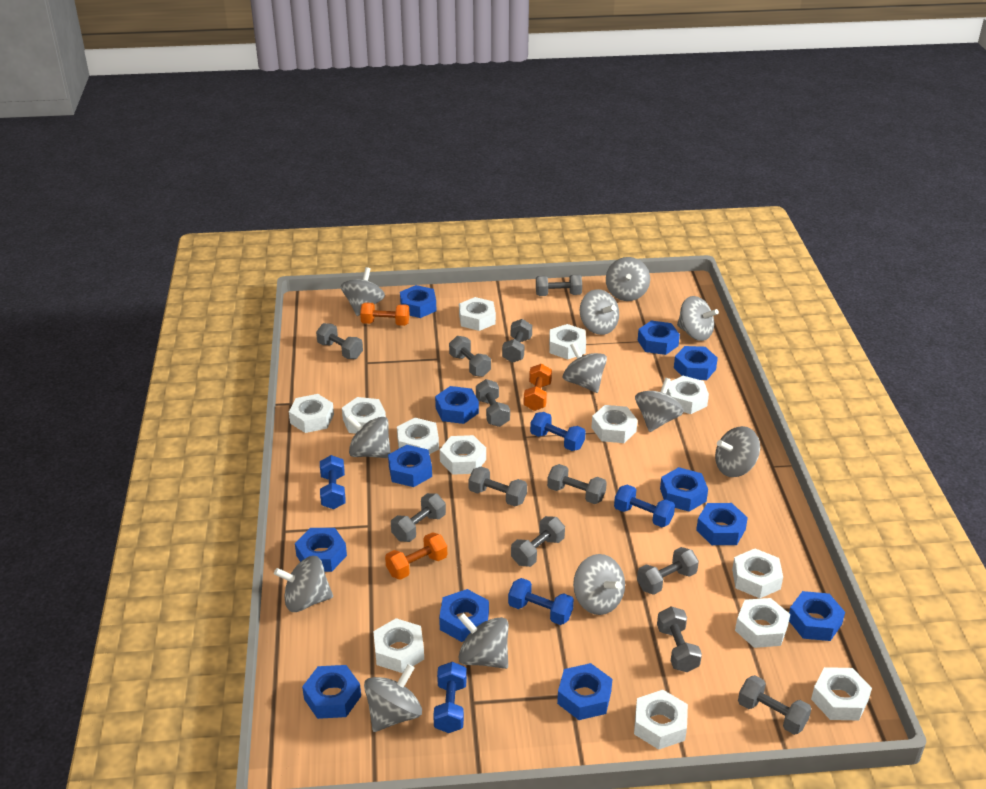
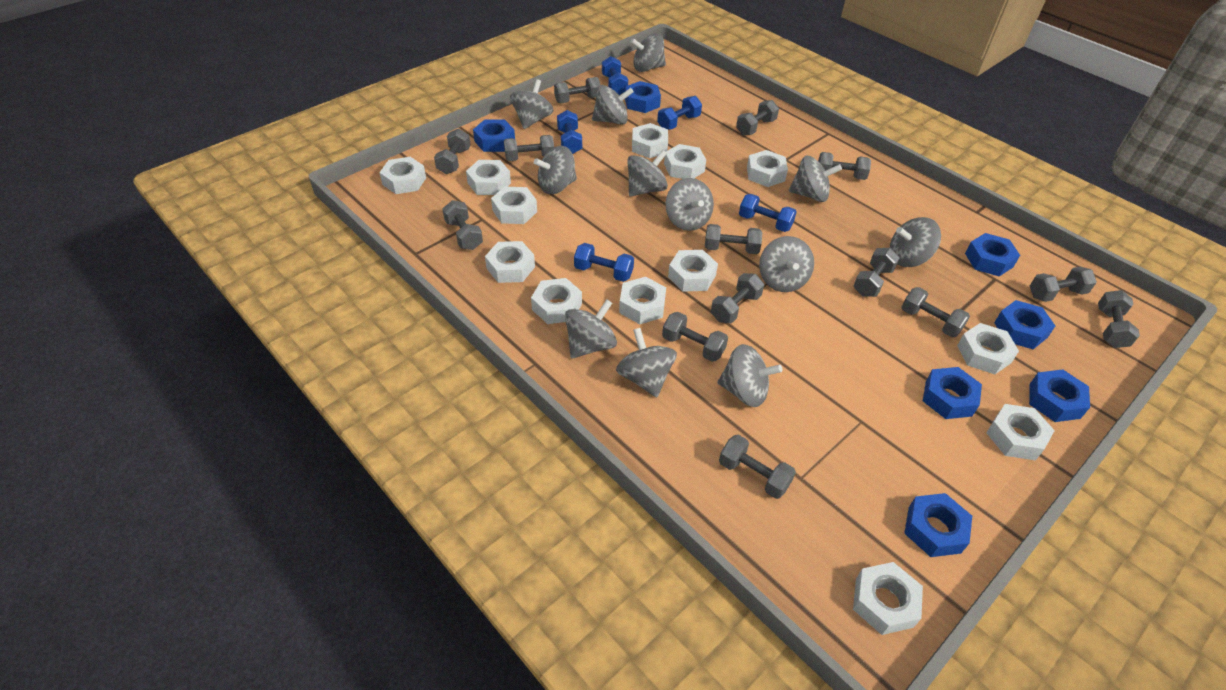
blue nut: [295,528,347,572] [302,665,361,719] [388,445,432,487] [400,285,437,318] [435,386,479,424] [439,589,489,642] [557,663,612,720] [638,321,680,355] [660,467,708,512] [674,346,718,380] [696,503,748,545] [789,591,845,641] = 12 -> [473,119,515,152] [625,81,661,113] [904,493,972,557] [923,367,982,419] [965,233,1020,277] [994,300,1055,349] [1029,369,1090,422] = 7
grey dumbbell: [316,323,363,359] [391,493,446,542] [449,336,491,377] [468,467,527,506] [476,379,510,427] [502,319,532,363] [511,516,565,567] [536,275,582,296] [547,464,607,504] [637,547,699,595] [657,607,702,672] [738,675,811,735] = 12 -> [434,129,471,174] [442,200,483,250] [504,135,554,161] [554,77,600,103] [662,312,728,362] [705,224,762,254] [711,273,764,324] [719,435,796,499] [736,100,779,135] [818,152,871,180] [853,248,900,297] [901,287,970,337] [1030,267,1097,302] [1098,290,1140,348] = 14
orange dumbbell: [360,302,409,326] [385,532,447,580] [524,364,552,411] = 3 -> none = 0

